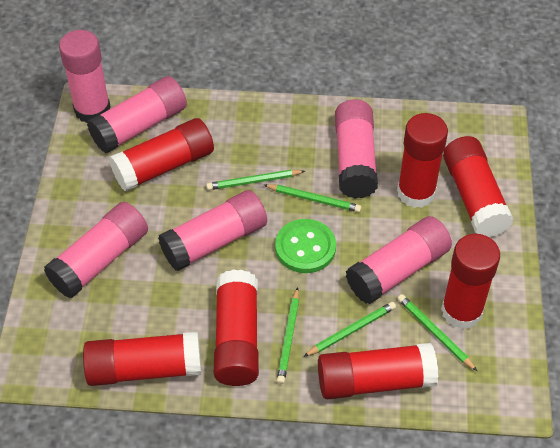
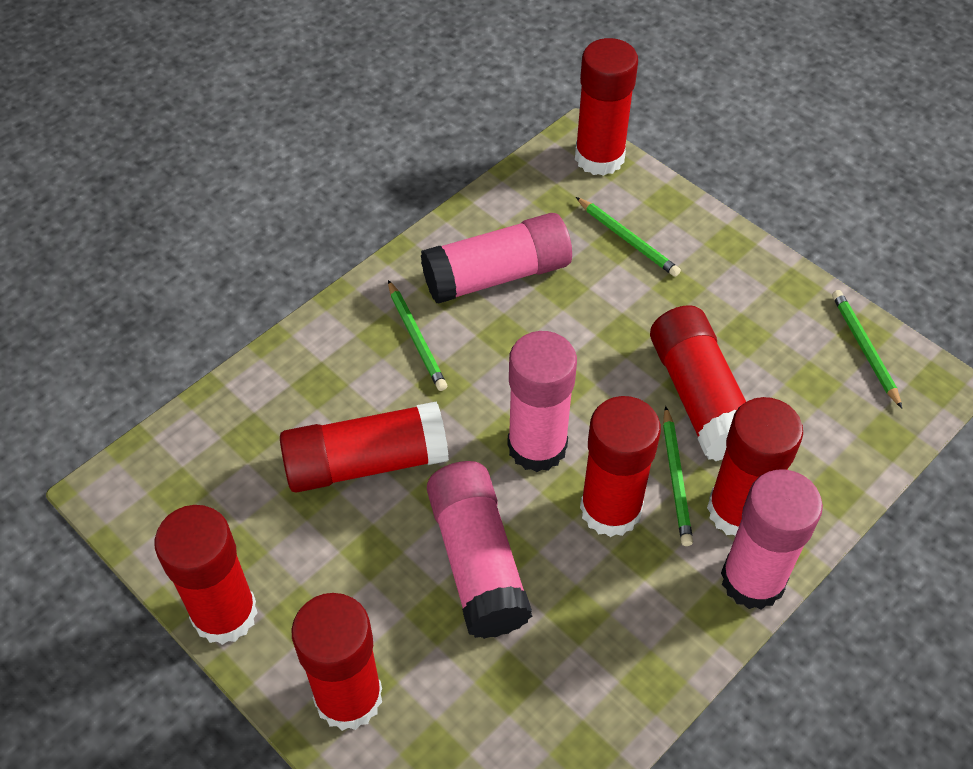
green button: [275,219,336,273] = 1 -> none = 0
green pencil: [206,170,305,190] [264,184,362,212] [277,287,299,384] [303,302,396,357] [397,294,477,371] = 5 -> [388,280,447,391] [576,197,681,277] [663,406,693,546] [832,290,902,408] = 4
pink glue stick: [44,202,148,298] [59,30,111,123] [87,76,187,153] [158,190,267,271] [335,99,378,199] [346,216,452,304] = 6 -> [421,213,572,304] [427,461,532,639] [507,331,577,472] [721,470,823,610] = 4

